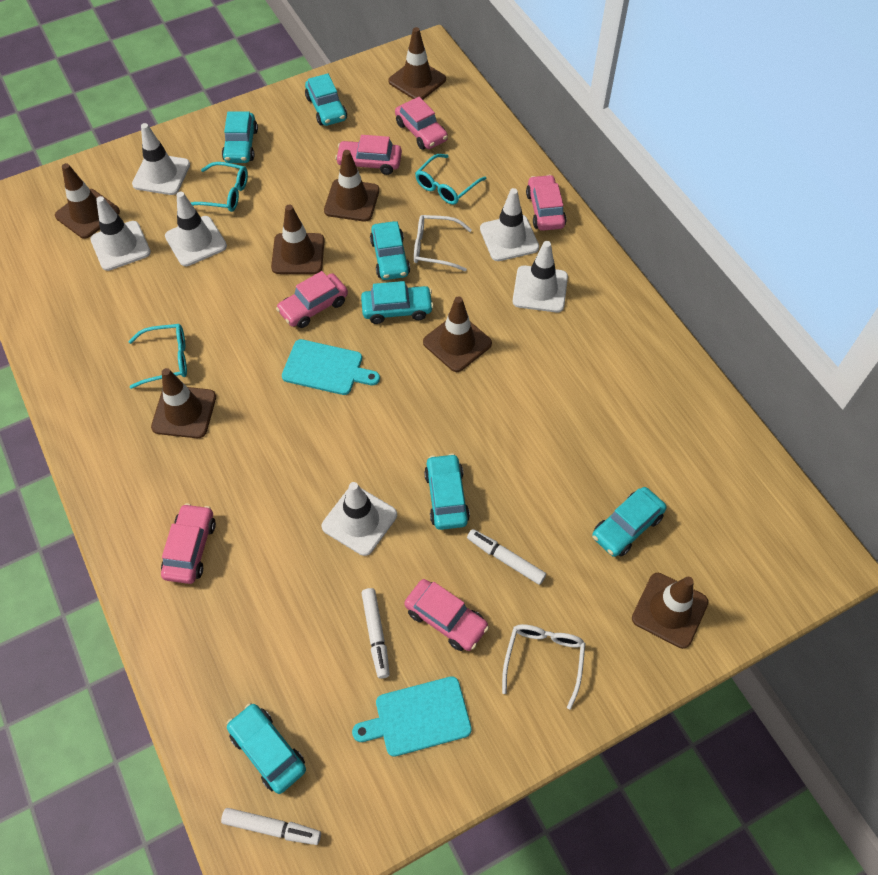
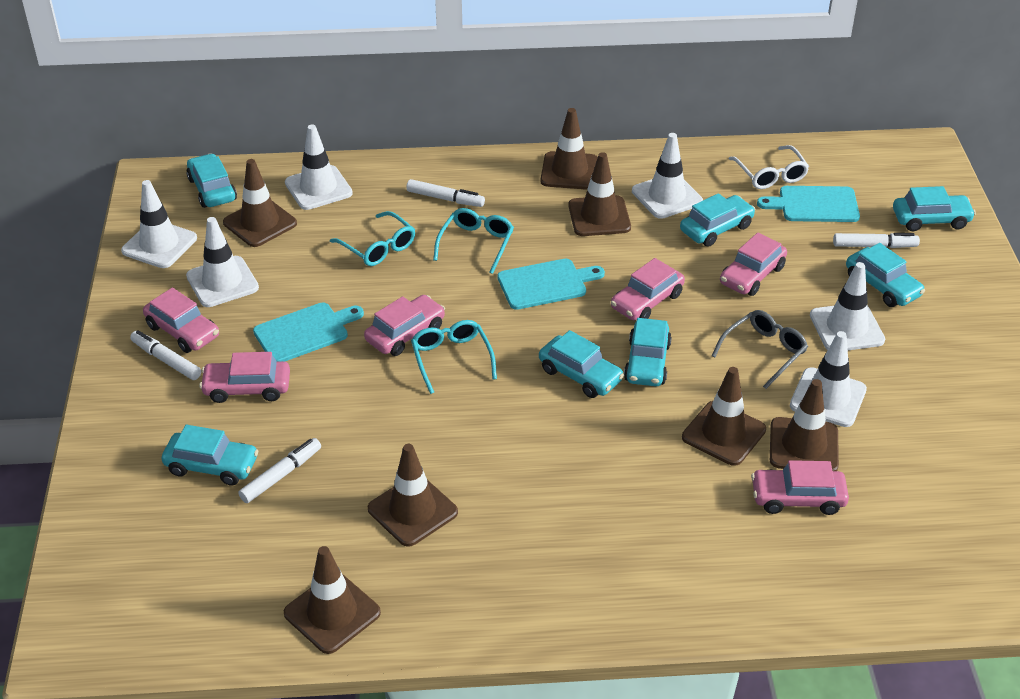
grey glasses: none = 0 -> [712,310,808,389] = 1
turquoise cutting board: [282,339,380,395] [352,676,472,757] = 2 -> [253,303,364,362] [497,259,605,310] [757,186,860,222] = 3
white glasses: [414,215,472,271] [502,624,585,710] = 2 -> [729,145,809,189] = 1
white marker: [221,808,321,845] [362,588,390,679] [467,529,546,585] = 3 -> [130,330,201,380] [238,438,321,503] [406,179,485,207] [833,233,920,248] = 4

